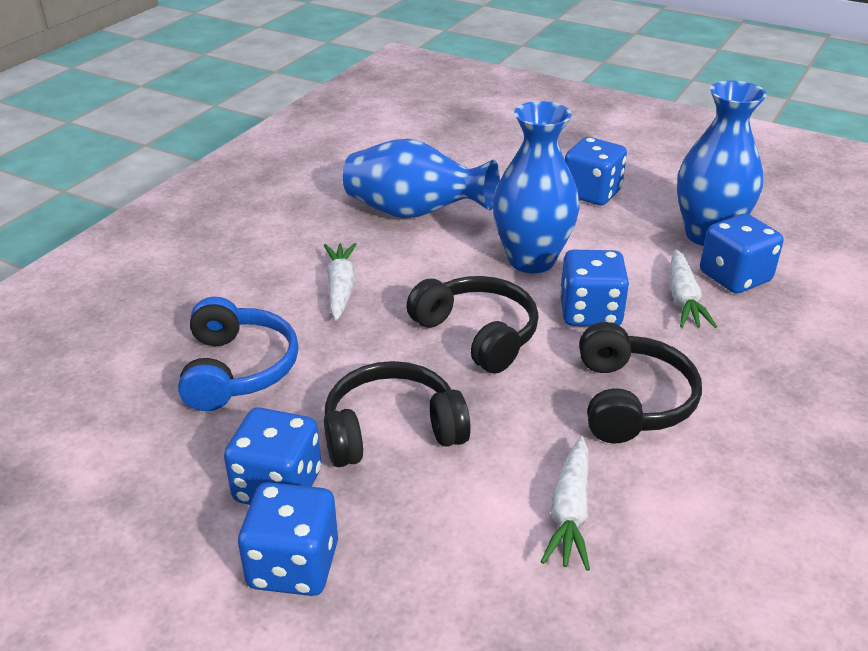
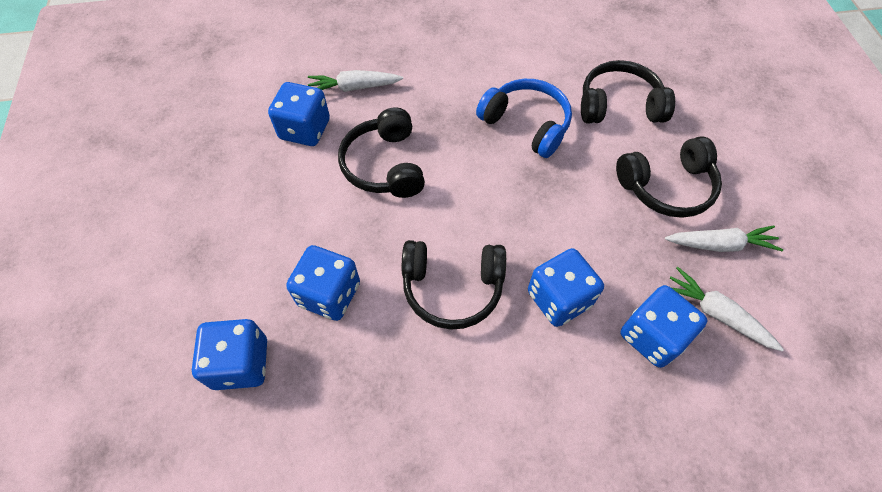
black headphones: [324,361,471,467] [406,276,539,374] [579,322,702,443] = 3 -> [338,107,425,198] [402,240,506,330] [581,60,675,123] [616,136,722,218] = 4
blue vase: [343,139,500,218] [493,101,580,273] [677,81,767,246] = 3 -> none = 0

